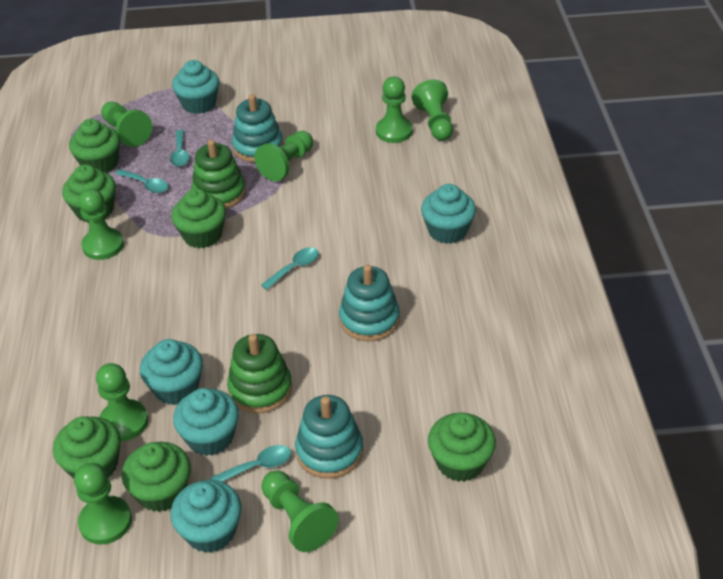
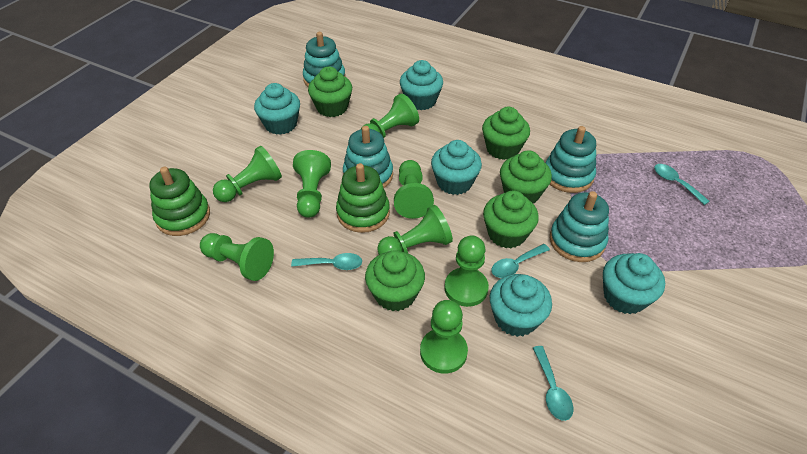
green cupcake: [53,416,121,479] [62,164,116,223] [69,119,120,173] [122,442,191,512] [171,189,226,248] [428,412,496,482] = 6 -> [308,67,352,117] [365,250,425,311] [482,107,530,160] [483,191,539,248] [500,150,552,203] = 5
turquoise stacking toy: [232,94,283,162] [295,395,363,479] [339,264,400,341] = 3 -> [303,32,346,87] [343,126,393,188] [546,126,596,193] [550,191,609,262] = 4

